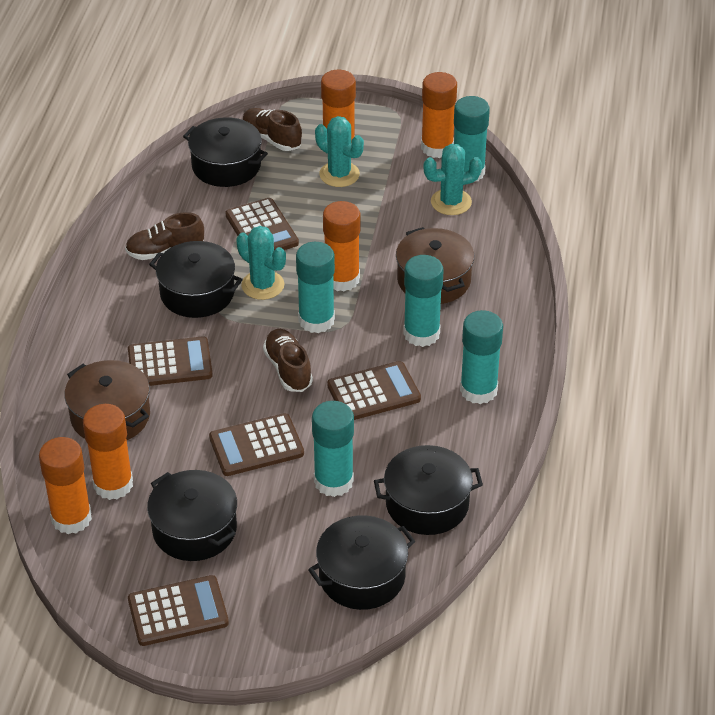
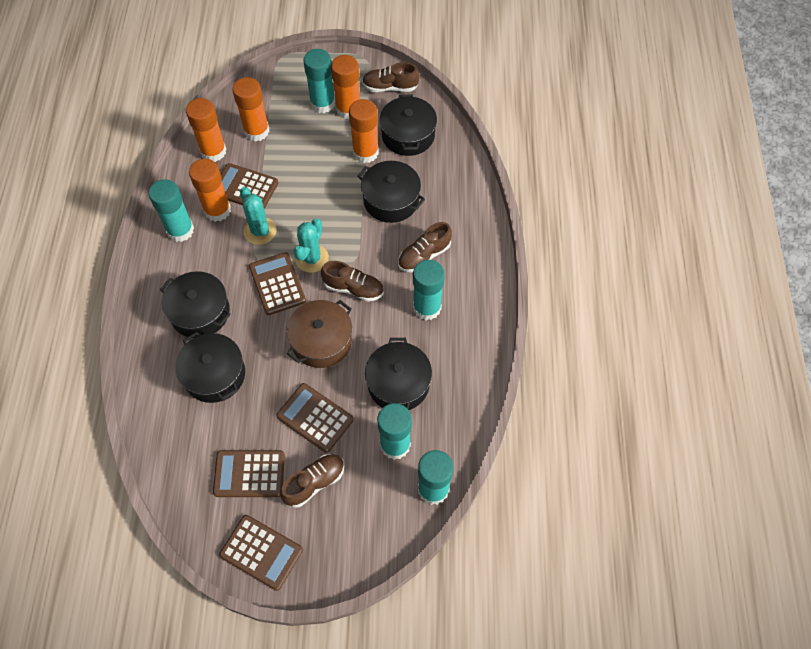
brown pot: [64,360,150,440] [396,227,474,304] = 2 -> [286,300,352,368] = 1
brown shoe: [125,212,204,260] [243,108,302,151] [263,329,313,392] = 3 -> [280,454,345,508] [321,261,384,302] [362,62,419,92] [398,222,452,272] = 4
turquoise cactus: [236,226,286,300] [315,116,364,187] [424,144,482,215] = 3 -> [240,187,277,245] [293,218,329,273] = 2

